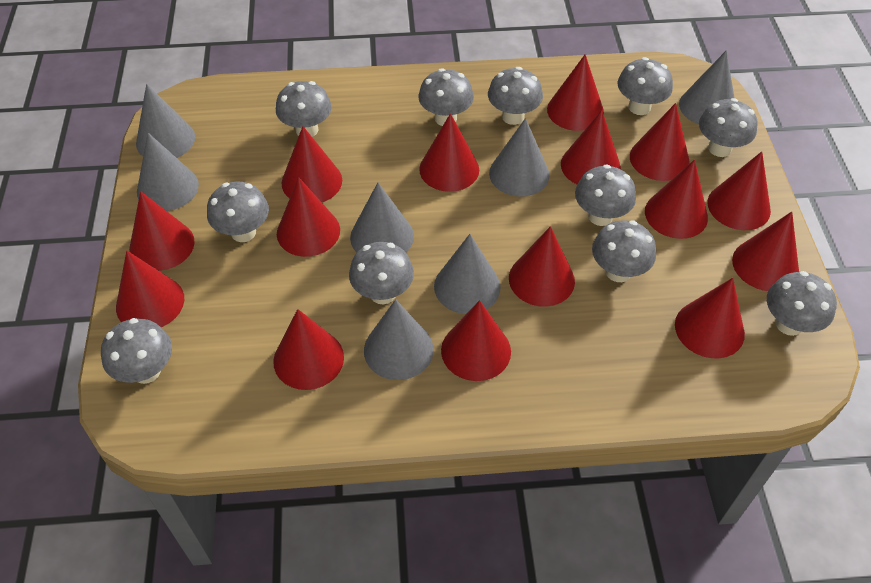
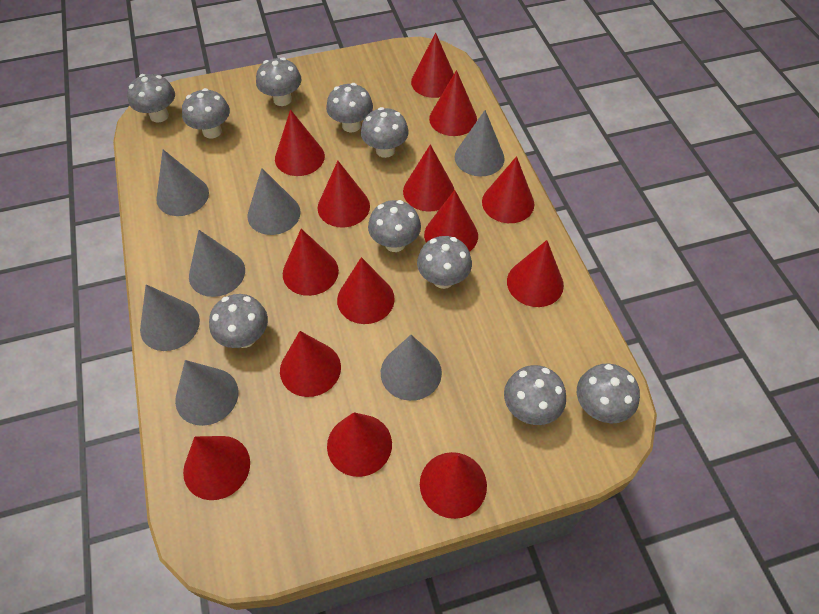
grey mushroom: [101,318,172,384] [207,182,269,242] [276,81,332,137] [349,242,414,304] [418,68,474,126] [488,67,543,125] [575,164,636,226] [592,220,656,282] [617,57,673,115] [699,98,758,157] [767,271,837,336] = 11 -> [127,74,175,123] [182,88,230,139] [209,294,268,348] [256,57,302,106] [326,83,373,133] [361,107,409,158] [368,200,421,252] [417,236,472,289] [504,365,566,425] [577,363,640,423] = 10
red cone: [116,251,184,327] [129,191,195,271] [273,309,344,390] [277,177,340,257] [281,126,342,202] [419,113,479,192] [441,300,511,381] [509,226,575,307] [547,54,604,131] [561,110,621,185] [630,103,690,181] [645,159,708,239] [675,278,745,358] [707,151,771,230] [732,212,799,291] = 15 -> [183,436,250,500] [275,109,325,176] [280,331,341,397] [283,229,339,296] [318,161,370,228] [327,412,392,477] [337,257,395,324] [403,144,454,212] [411,33,454,98] [420,452,487,519] [424,190,478,252] [429,70,477,136] [482,156,534,223] [507,240,564,307] = 14

